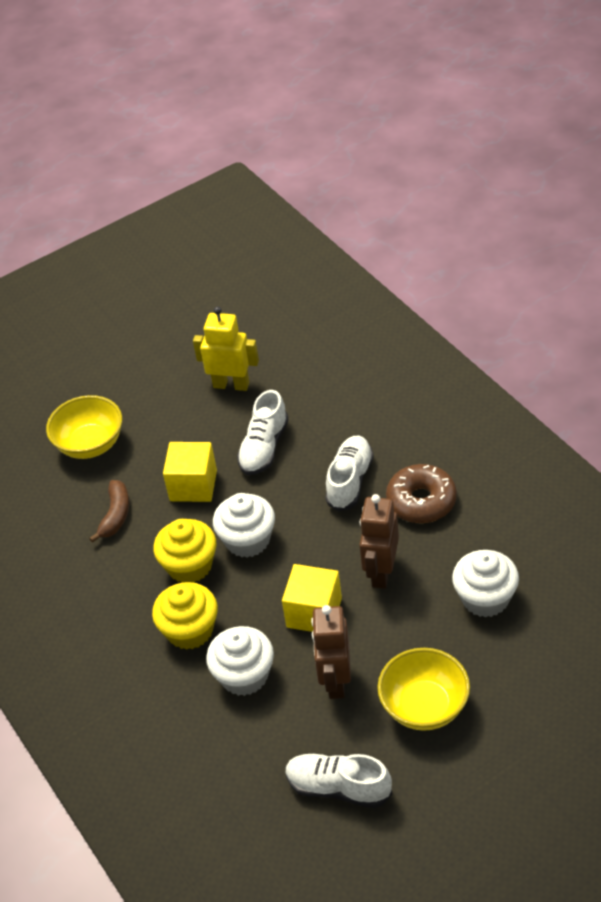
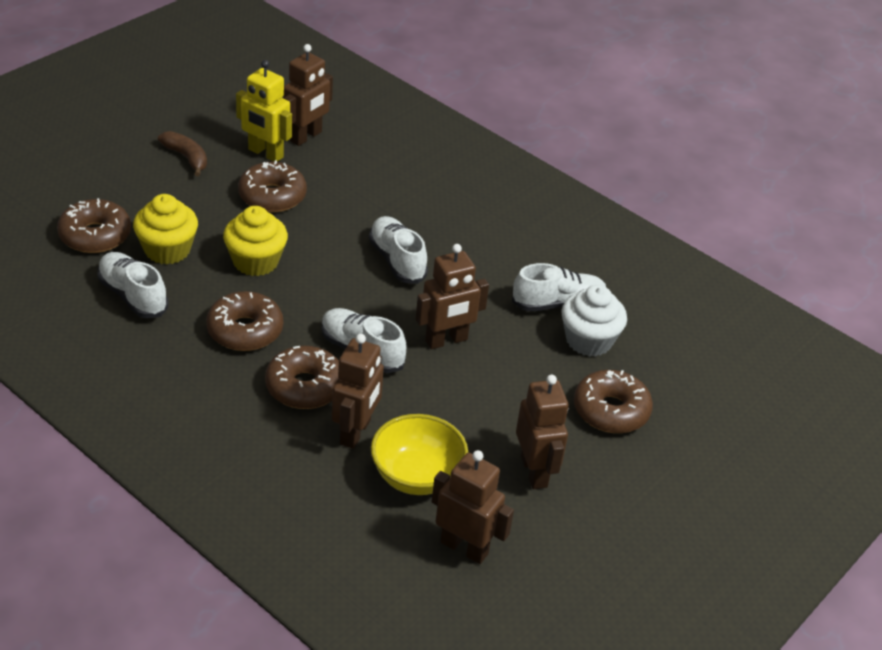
brown donut: [386,464,457,523] = 1 -> [57,198,131,253] [206,291,283,351] [238,160,307,212] [265,346,339,409] [574,370,653,433] = 5
brown robot: [311,605,351,699] [359,494,399,589] = 2 -> [283,44,333,146] [332,334,384,449] [416,244,489,349] [432,450,514,564] [516,375,569,489] = 5
white cupcake: [206,626,274,696] [213,493,275,558] [452,550,519,618] = 3 -> [561,285,627,357] = 1
white shoe: [237,390,289,475] [285,754,393,808] [325,435,374,512] = 3 -> [97,252,168,318] [322,308,407,373] [369,216,428,284] [512,263,606,311] = 4
yellow bowl: [46,395,122,459] [377,648,470,731] = 2 -> [371,414,468,495] = 1
yellow cube: [163,442,217,502] [282,564,342,632] = 2 -> none = 0

